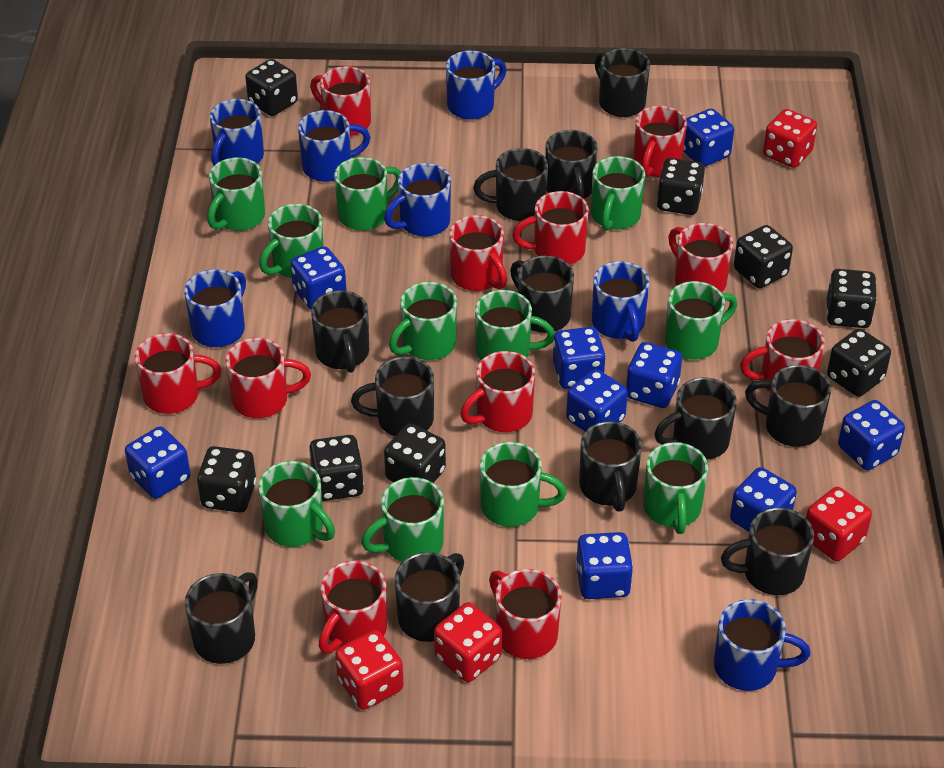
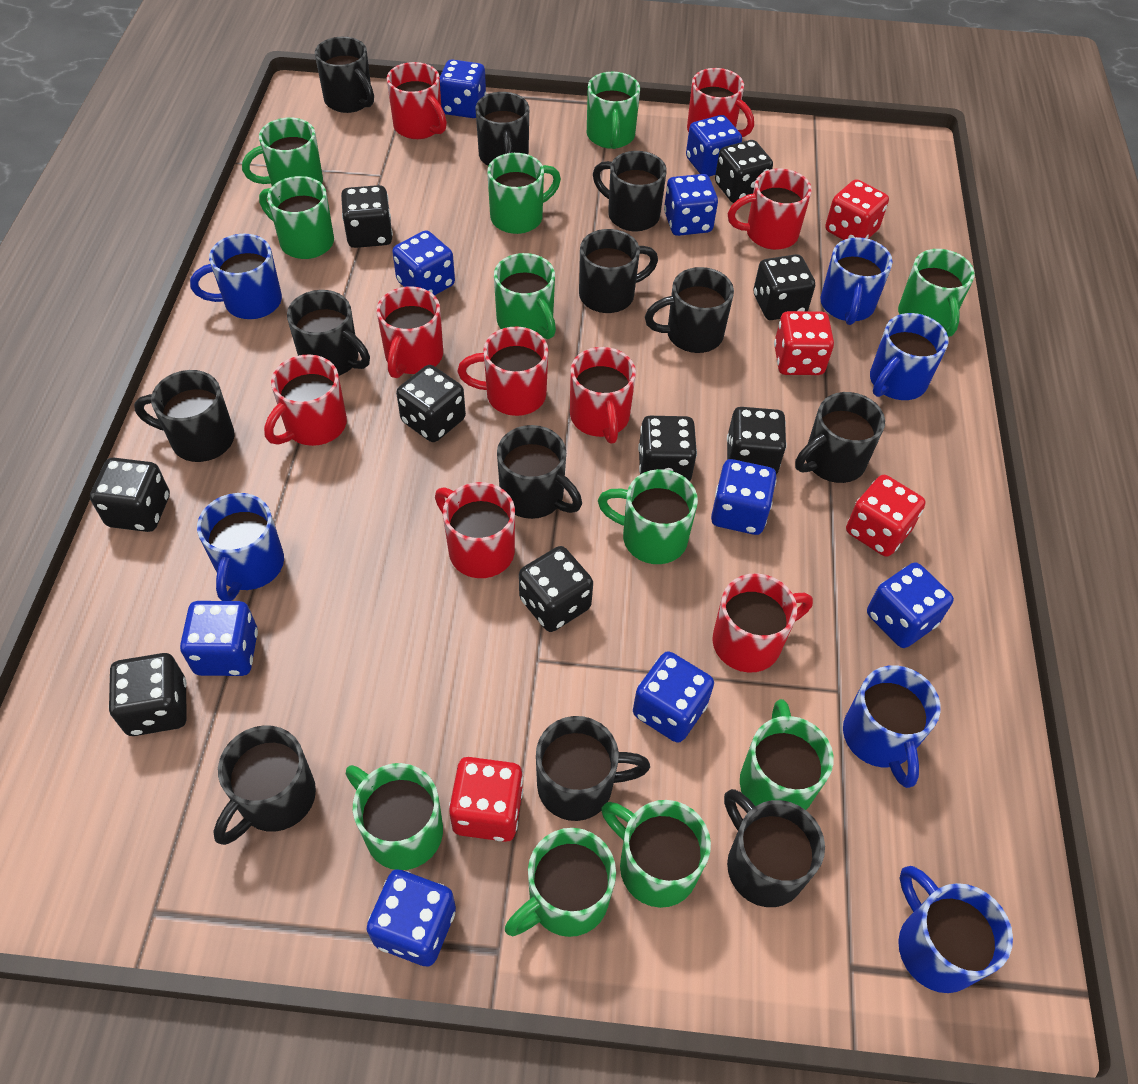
black dice: [197,446,256,513] [245,59,298,116] [309,435,364,501] [384,423,446,483] [657,158,705,215] [734,225,793,288] [826,269,877,328] [827,329,891,397] = 8 -> [90,458,170,532] [109,653,187,736] [341,185,393,248] [396,365,466,442] [519,546,593,632] [638,416,697,481] [715,140,773,203] [727,407,786,474] [753,254,815,320] = 9
blue mug: [184,269,246,347] [210,99,264,166] [298,110,371,182] [384,163,451,237] [446,50,506,120] [592,261,649,342] [714,599,810,691] = 7 -> [190,234,282,319] [197,493,284,601] [820,237,893,325] [843,665,941,788] [870,313,949,400] [898,866,1013,993] = 6
red mug: [135,333,221,414] [225,338,311,418] [310,66,371,136] [319,561,387,654] [449,215,507,291] [460,351,535,432] [489,569,562,659] [512,191,589,265] [633,106,687,177] [668,223,733,293] [740,319,825,392] = 11 -> [264,354,347,446] [377,286,443,378] [387,62,447,139] [435,482,515,578] [458,327,548,416] [570,347,636,443] [687,68,754,137] [712,573,813,673] [728,169,812,250] = 9

